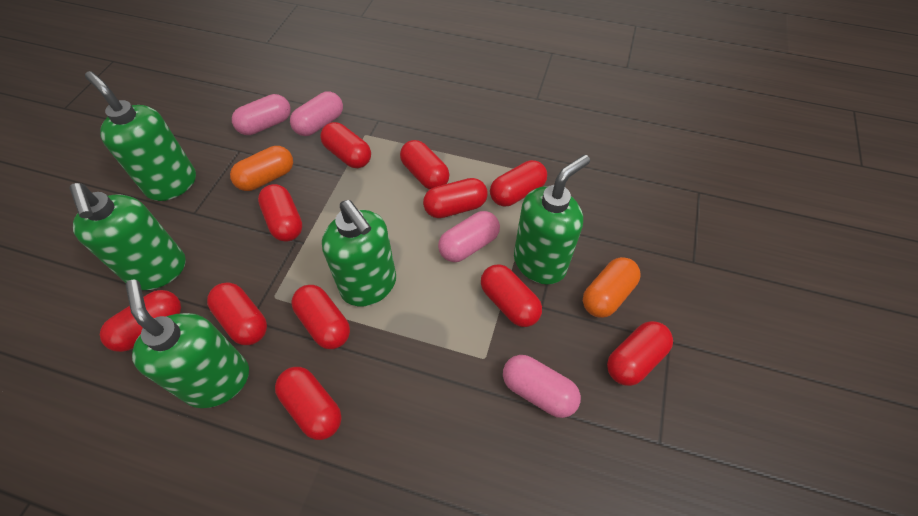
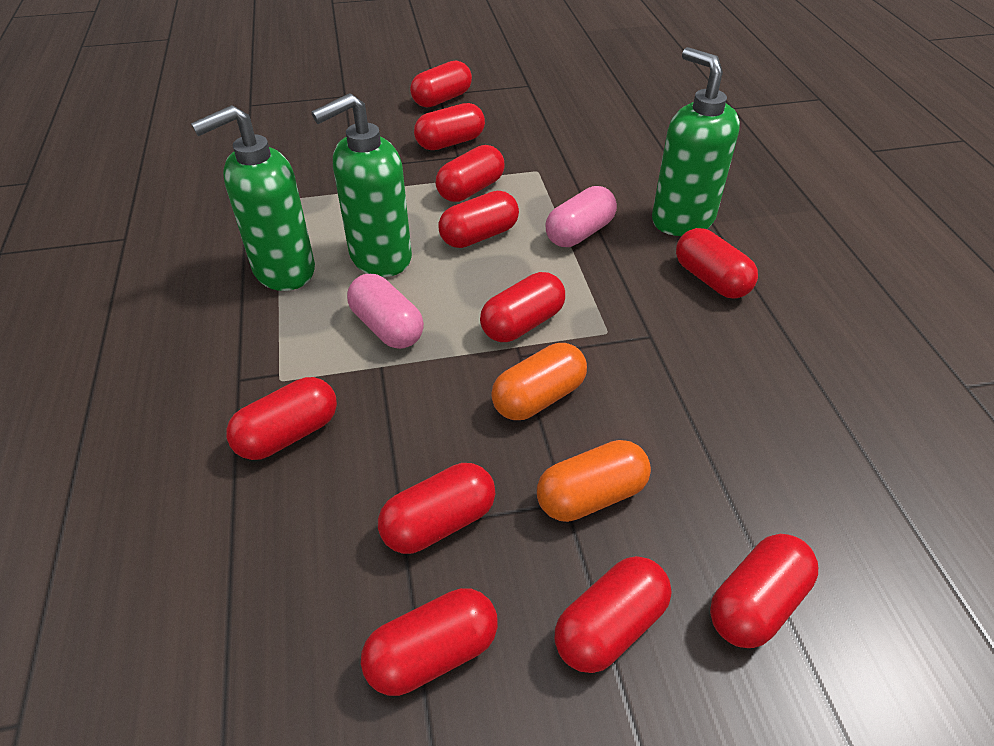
green soap dispenser: [69,183,186,290] [85,71,196,201] [126,279,249,408] [322,200,396,306] [514,155,590,284] = 5 -> [191,105,315,291] [311,93,412,277] [652,47,740,236] = 3
pink capsule: [232,94,291,135] [290,92,343,136] [438,211,500,262] [503,355,581,418] = 4 -> [347,274,424,349] [545,186,617,247] = 2

